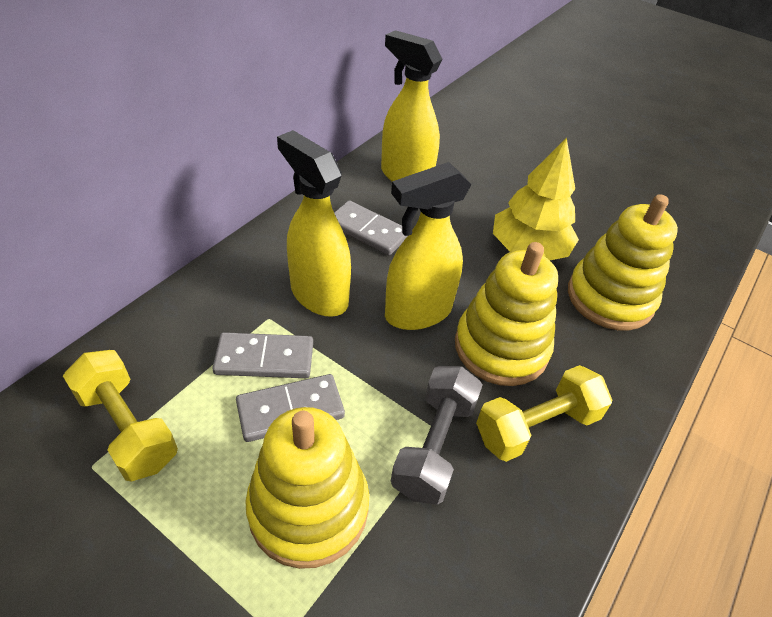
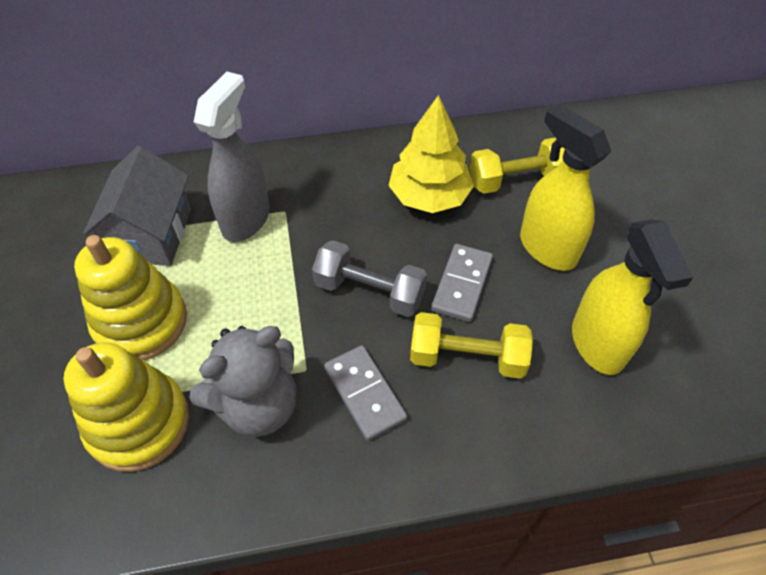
grey domino: [212,332,313,378] [236,374,345,442] [334,200,407,255] = 3 -> [324,345,407,441] [431,244,493,322] = 2
grey house: none = 0 -> [83,146,191,266] = 1
grey spray bottle: none = 0 -> [194,72,270,242] = 1
grey teddy bear: none = 0 -> [190,326,297,437] = 1
yellow spray bottle: [277,130,351,317] [381,30,442,181] [385,162,471,330] = 3 -> [520,104,611,271] [572,219,693,375] = 2
yellow stacking toy: [245,407,369,569] [455,242,558,386] [568,194,678,330] = 3 -> [64,342,189,472] [74,235,187,360] = 2

